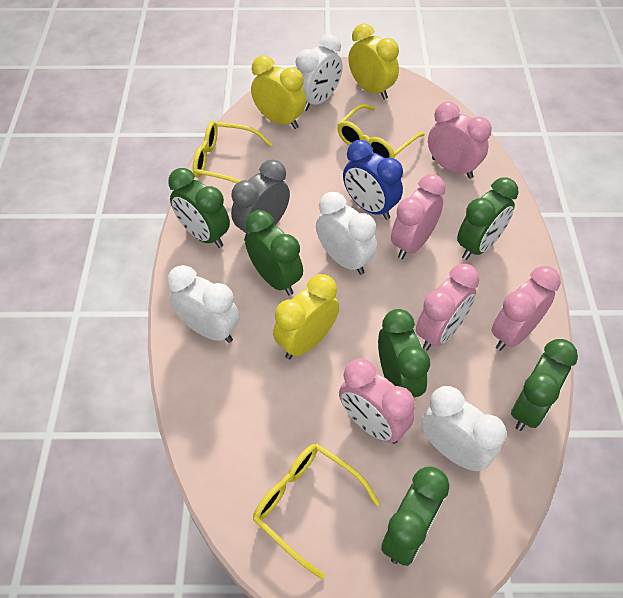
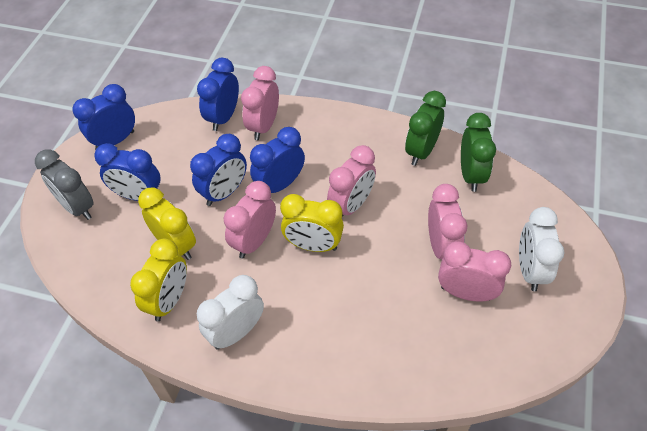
blue clock: [343,140,403,220] = 1 -> [72,84,135,150] [94,143,161,201] [190,134,247,206] [197,58,239,131] [250,127,305,193] = 5
green clock: [168,168,230,248] [245,210,303,296] [378,309,430,398] [381,466,450,566] [457,177,519,260] [511,339,578,431] = 6 -> [405,91,446,166] [461,113,496,192] = 2
white clock: [167,265,240,343] [296,34,343,111] [316,192,377,275] [421,386,507,471] = 4 -> [197,275,264,350] [519,207,565,291] = 2
yellow glasses: [193,121,273,183] [253,444,380,580] [337,104,425,158] = 3 -> none = 0

